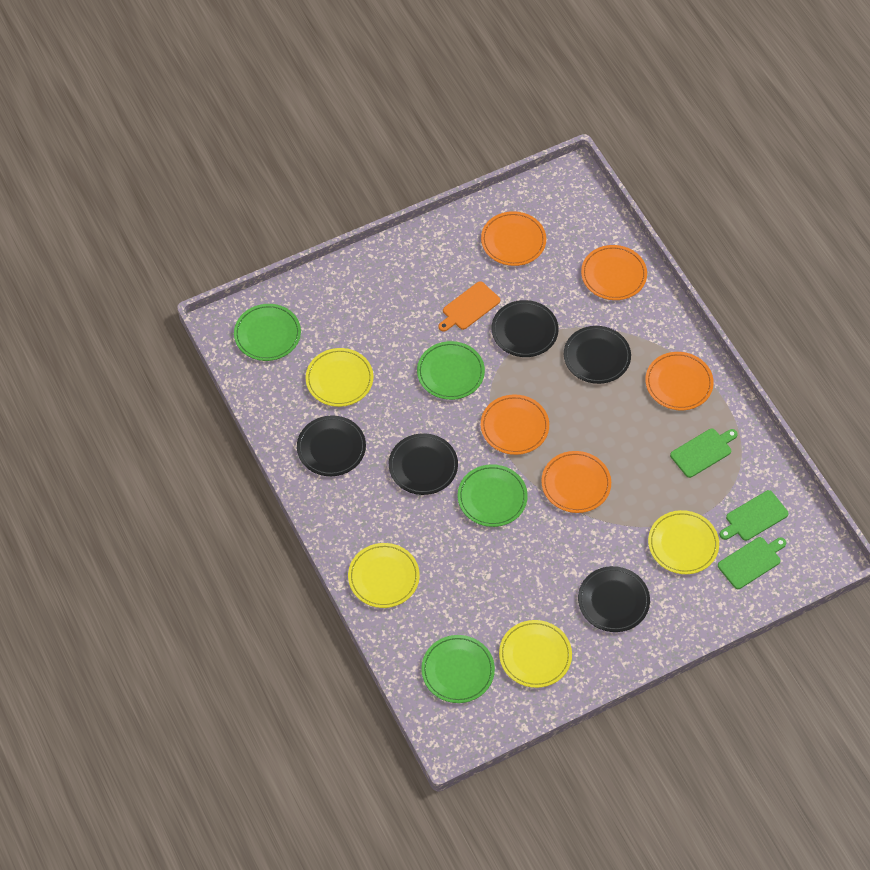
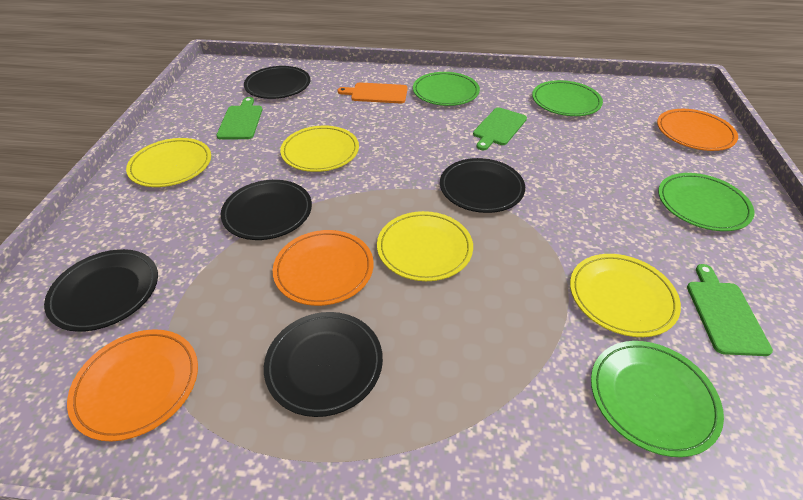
orange plate: [481,211,546,266] [481,394,549,455] [541,451,611,513] [581,245,647,300] [645,352,714,410] = 5 -> [67,329,198,441] [273,230,373,306] [657,109,738,151] = 3

